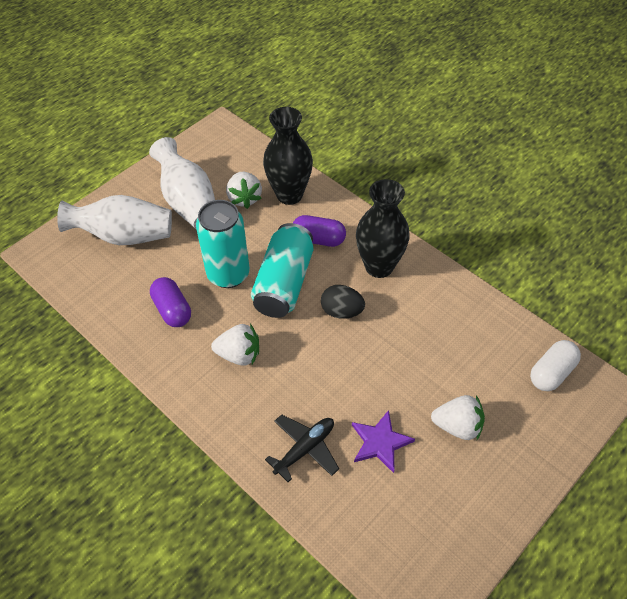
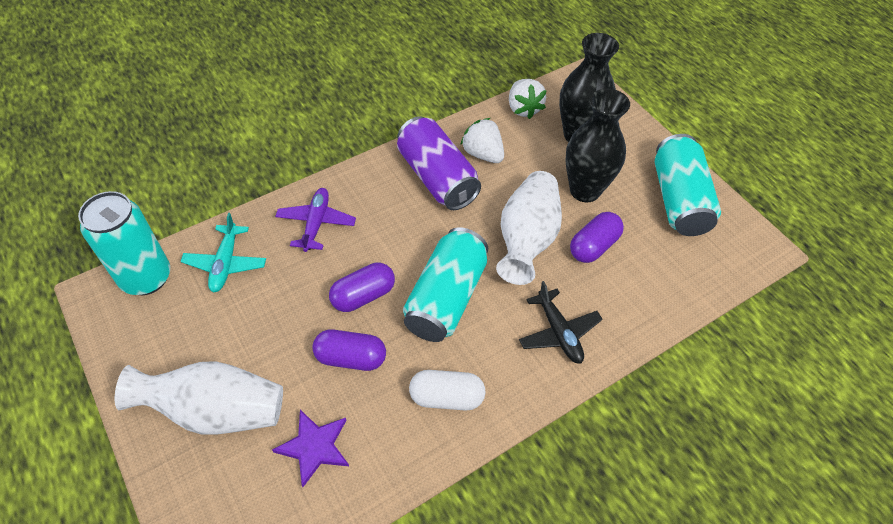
black egg: [321,285,365,319] = 1 -> none = 0
purple can: none = 0 -> [397,117,481,210] = 1
purple capsule: [150,277,191,327] [293,215,346,247] = 2 -> [312,329,386,371] [329,262,395,312] [570,212,624,263] = 3
purple plane: none = 0 -> [275,188,356,252] = 1
turquoise can: [196,200,250,288] [251,223,313,318] = 2 -> [78,191,170,295] [403,227,488,342] [655,134,721,236] = 3
turquoise plane: none = 0 -> [180,213,266,292] = 1
white strawberry: [211,324,259,366] [226,172,262,209] [431,395,485,440] = 3 -> [460,118,504,163] [509,79,547,119] = 2

